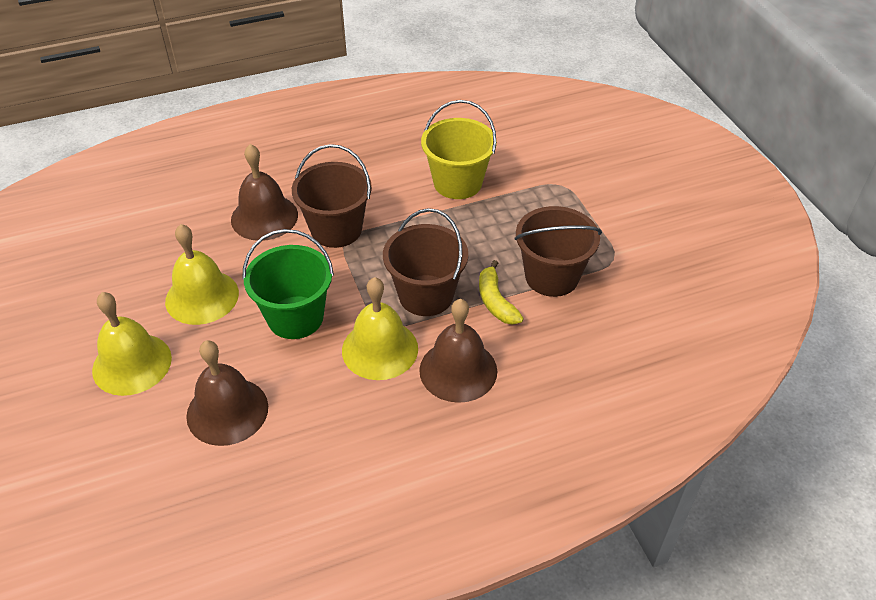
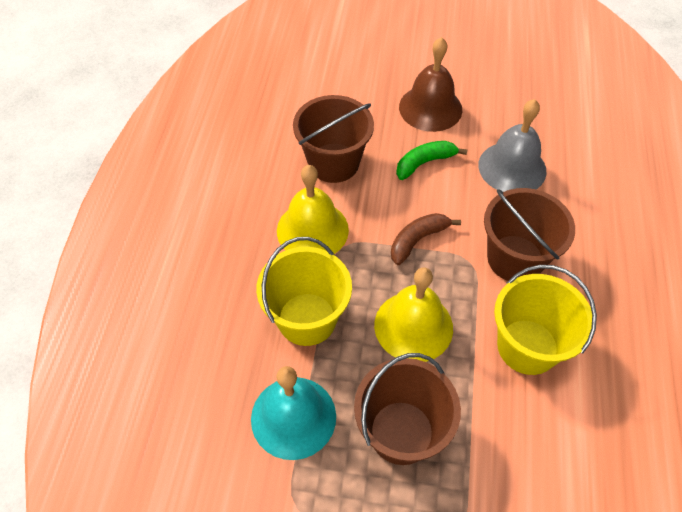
brown banana: none = 0 -> [391,213,461,265] = 1
brown bell: [186,340,268,446] [231,144,298,241] [419,299,497,403] = 3 -> [399,37,462,132] = 1
green banana: none = 0 -> [396,141,468,180] = 1
green bucket: [242,229,334,339] = 1 -> none = 0
grey bell: none = 0 -> [478,99,546,192] = 1
turquoise bell: none = 0 -> [251,366,336,460] = 1
yellow banana: [479,260,524,325] = 1 -> none = 0
yellow bell: [92,292,172,396] [165,224,239,325] [342,277,418,380] = 3 -> [277,165,349,254] [374,267,453,362] = 2
yellow bucket: [421,100,497,199] = 1 -> [256,237,352,346] [494,265,597,375] = 2

